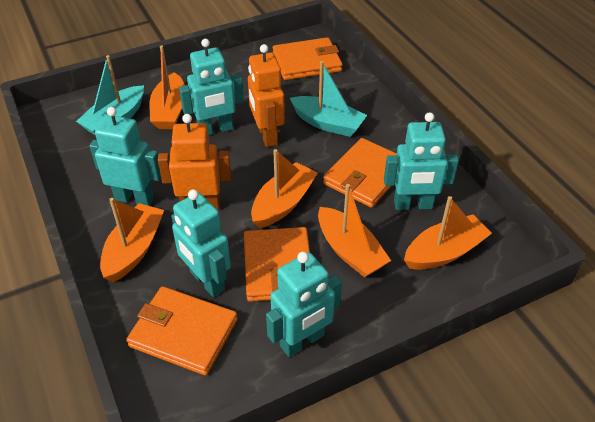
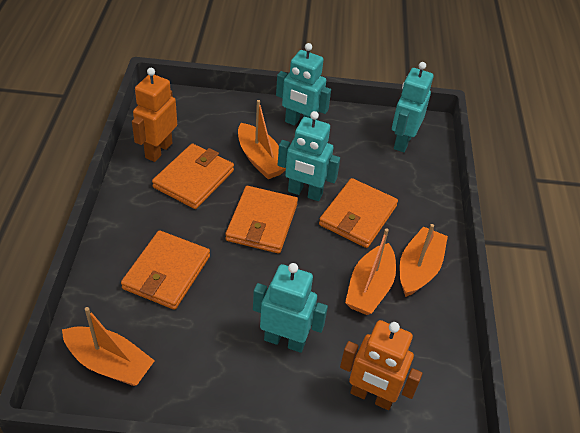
orange boat: [100,198,164,282] [150,46,185,129] [251,149,318,228] [318,184,391,278] [404,196,492,270] = 5 -> [62,307,155,386] [238,100,286,179] [345,228,396,315] [400,224,448,297] = 4
turquoise boat: [76,55,144,135] [290,61,367,137] = 2 -> none = 0
turquoise robot: [89,107,161,206] [171,189,231,297] [179,39,244,135] [266,252,342,357] [384,112,459,210] = 5 -> [253,263,328,353] [276,43,331,125] [278,111,340,201] [392,62,433,152] = 4

